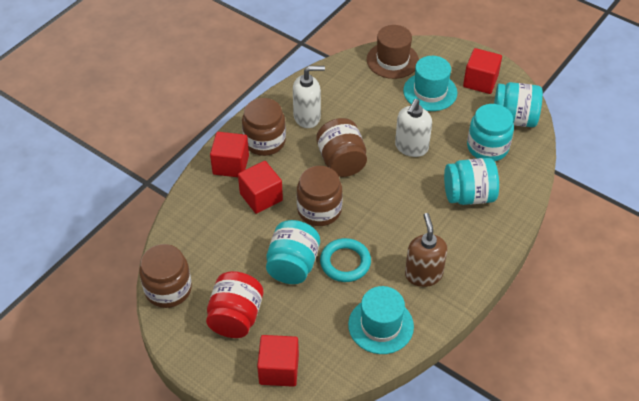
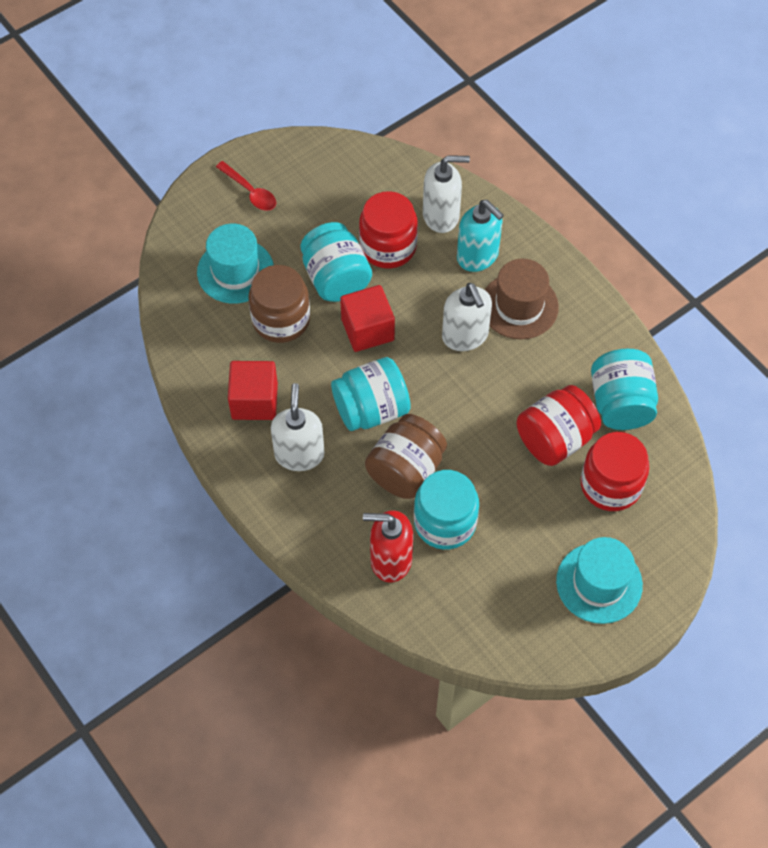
brown jar: [139,244,192,308] [242,98,286,156] [297,166,343,226] [316,118,367,177] = 4 -> [248,265,310,343] [365,414,447,499] = 2
brown soap dispenser: [405,213,447,287] = 1 -> none = 0
red cube: [210,132,249,177] [238,161,283,214] [257,335,299,387] [463,48,502,94] = 4 -> [228,361,278,420] [340,285,395,352] = 2
red jar: [206,271,263,338] = 1 -> [359,191,418,268] [517,385,601,466] [581,432,649,511] = 3
red soap dispenser: none = 0 -> [363,510,413,582] = 1
red spoon: none = 0 -> [216,161,276,211] = 1
turquoise ring: [320,238,371,282] = 1 -> none = 0
turquoise soap dispenser: none = 0 -> [457,200,504,272] = 1
white soap dispenser: [293,66,325,128] [395,99,432,157] = 2 -> [271,383,325,471] [423,155,470,233] [442,283,492,351] = 3

